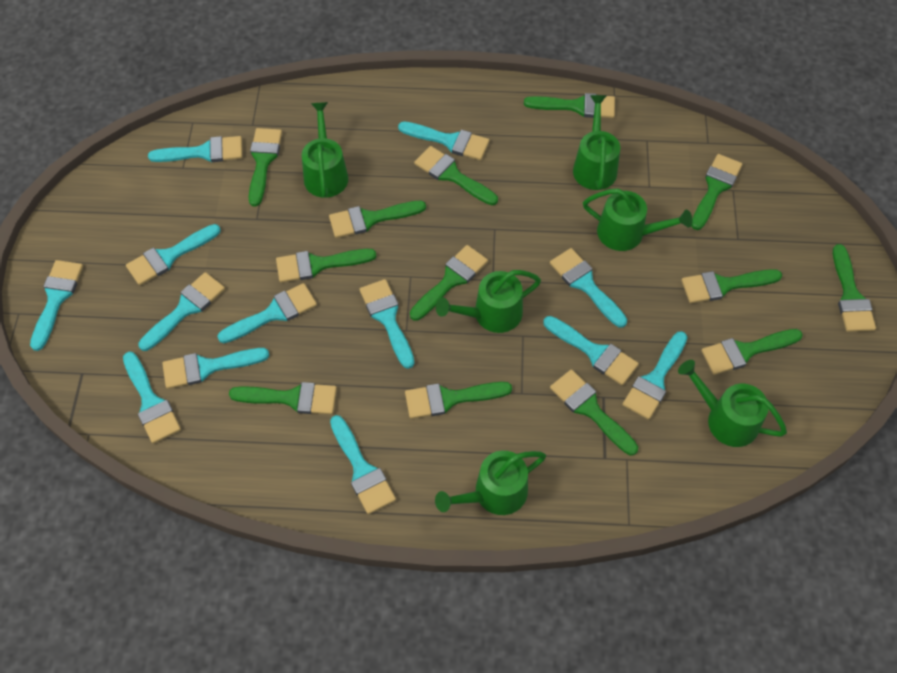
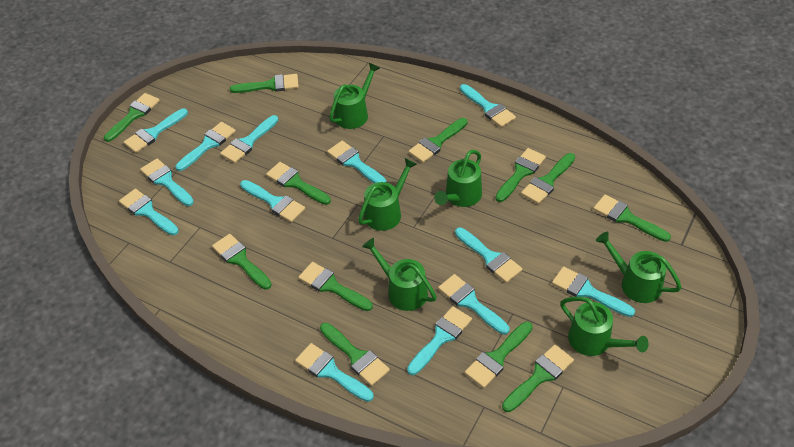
green brush: [229,382,337,414] [249,128,282,206] [276,249,377,283] [329,201,426,238] [405,382,512,419] [410,245,488,321] [414,146,498,205] [524,93,615,118] [550,369,638,455] [682,269,782,303] [692,154,742,230] [701,329,803,375] [833,244,876,332] = 13 -> [104,93,160,142] [212,234,272,290] [230,74,299,93] [266,162,331,205] [298,262,373,311] [320,323,390,386] [408,118,468,163] [465,322,533,388] [495,148,546,202] [502,345,574,412] [521,153,575,204] [593,195,671,242] = 12

